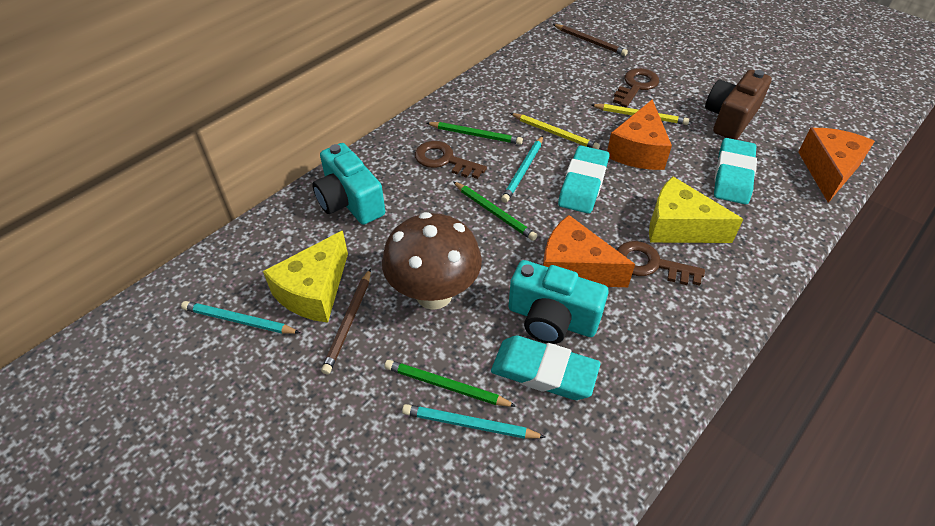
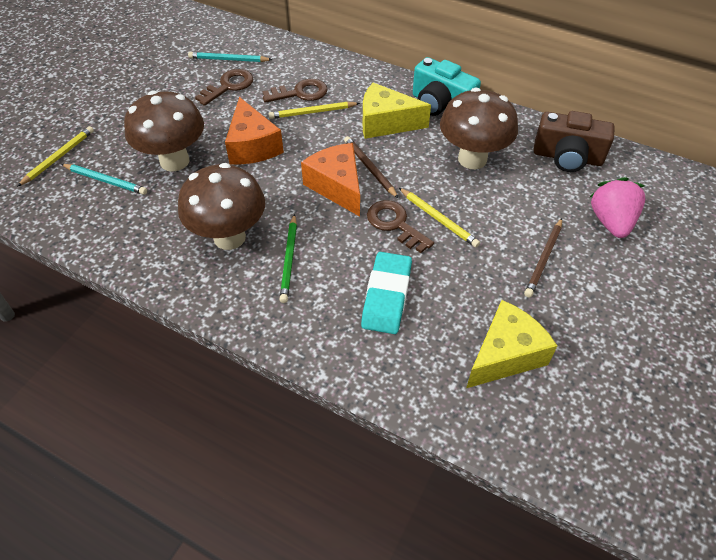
brown mushroom: [382,212,482,310] = 1 -> [124,91,204,172] [178,163,265,250] [440,88,518,169] = 3
green pencil: [384,360,517,407] [427,122,523,145] [453,182,537,241] = 3 -> [279,214,297,303] = 1
orange cheese: [543,215,635,287] [607,99,672,170] [798,128,875,203] = 3 -> [225,97,284,164] [301,143,360,217] = 2
pink strawberry: none = 0 -> [590,177,645,238] = 1
turquoise camera: [312,143,385,225] [508,260,609,344] = 2 -> [413,57,481,116] = 1
turquoise eraser: [491,335,601,400] [558,146,609,214] [714,138,757,205] = 3 -> [361,252,412,334] = 1
turquoise pencil: [181,301,300,334] [402,404,546,439] [501,136,543,203] = 3 -> [61,164,147,195] [188,52,273,62] = 2
yellow pencil: [510,113,600,149] [591,104,689,125] = 2 -> [17,126,94,187] [268,102,360,119] [399,188,480,247] = 3

